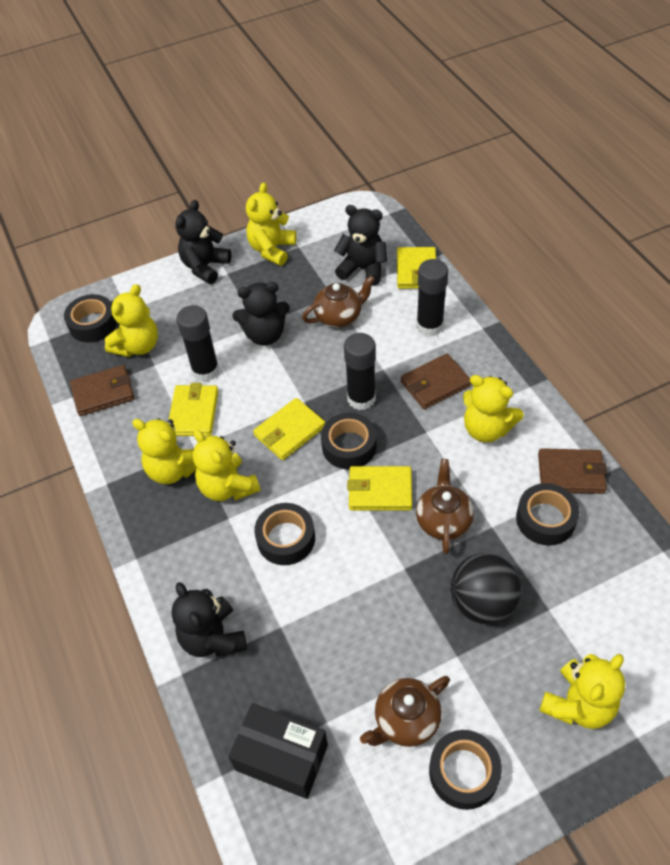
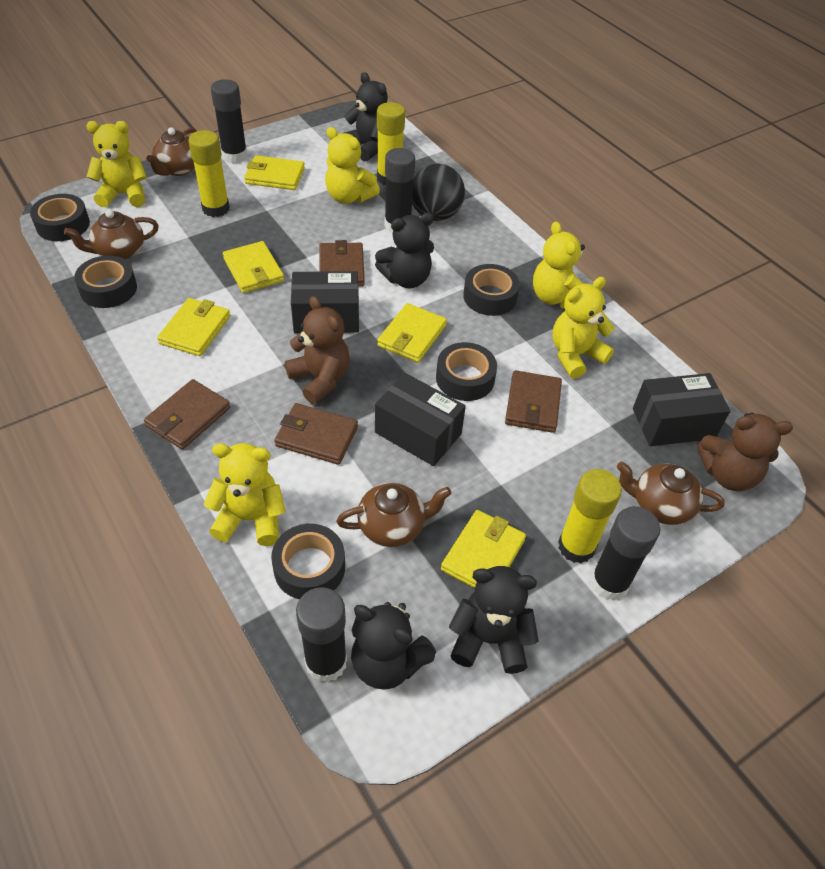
black box: [228,703,328,799] = 1 -> [291,271,359,333] [375,373,466,466] [633,373,731,446] = 3
black glue stick: [176,305,219,382] [344,333,376,410] [416,259,448,336] = 3 -> [211,79,247,163] [296,587,347,683] [384,148,415,233] [591,506,661,601] = 4
brown teapot: [302,275,375,327] [360,676,450,747] [416,459,474,554] = 3 -> [64,210,159,260] [146,127,197,176] [336,483,451,547] [617,462,725,525] = 4
brown teddy bear: none = 0 -> [285,296,350,404] [697,413,793,491] = 2
brown wallet: [70,365,134,416] [401,354,471,409] [538,448,607,494] = 3 -> [144,379,230,450] [275,403,358,465] [319,240,365,287] [505,370,562,433] = 4
yellow glue stick: none = 0 -> [188,130,229,217] [377,102,405,185] [558,469,622,563] = 3
yellow teddy bear: [105,284,158,357] [132,418,197,484] [193,430,261,501] [246,182,296,266] [463,375,524,442] [539,654,625,729] = 6 -> [86,121,147,207] [203,443,286,546] [325,127,380,204] [533,221,585,308] [552,277,615,379] = 5
yellow wallet: [169,383,218,436] [253,398,325,460] [347,466,412,511] [397,247,436,289] = 4 -> [157,298,230,356] [223,241,284,293] [244,155,305,190] [377,303,447,363] [441,510,526,588] = 5

